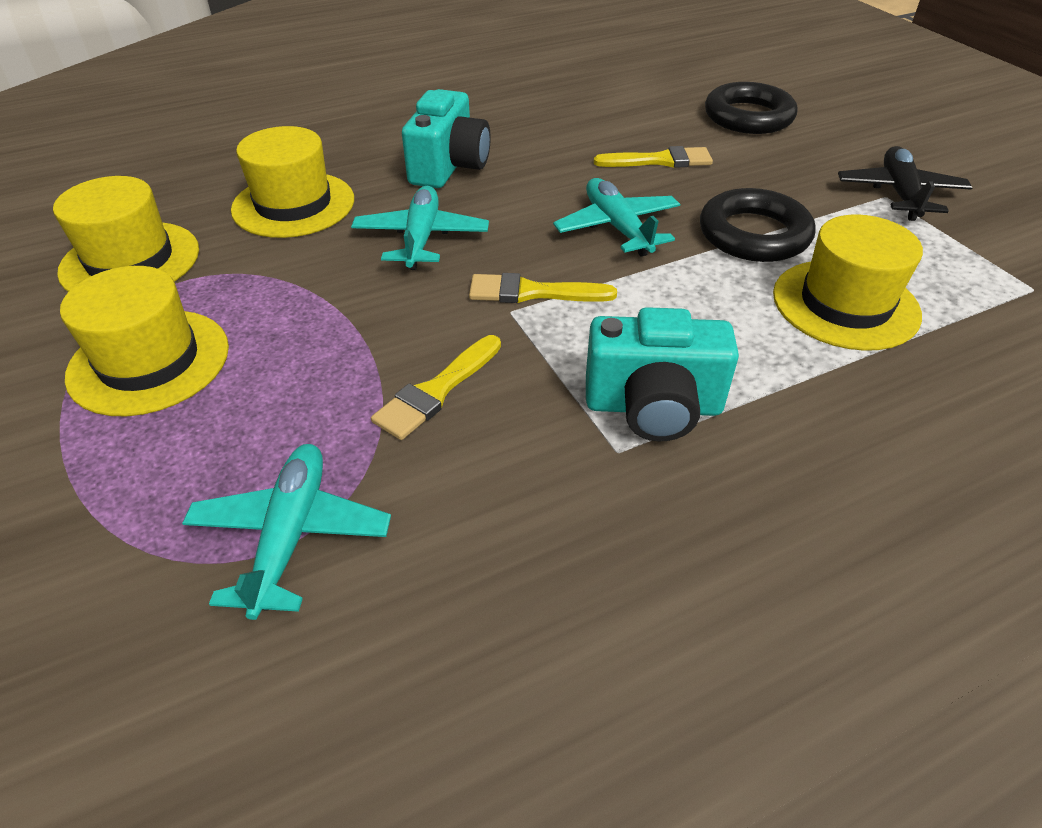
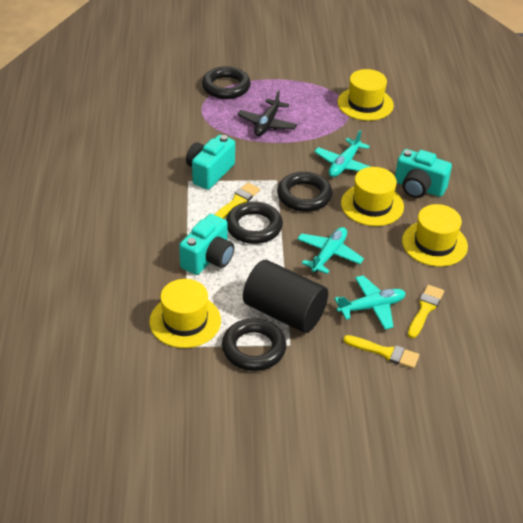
black cylinder: none = 0 -> [243,260,328,333] = 1
black ring: [700,188,816,262] [705,82,797,134] = 2 -> [202,66,251,99] [222,318,286,371] [226,201,283,244] [277,172,332,212] = 4
turquoise camera: [402,89,491,188] [586,307,739,441] = 2 -> [179,214,235,275] [186,135,235,190] [395,149,452,198] = 3

